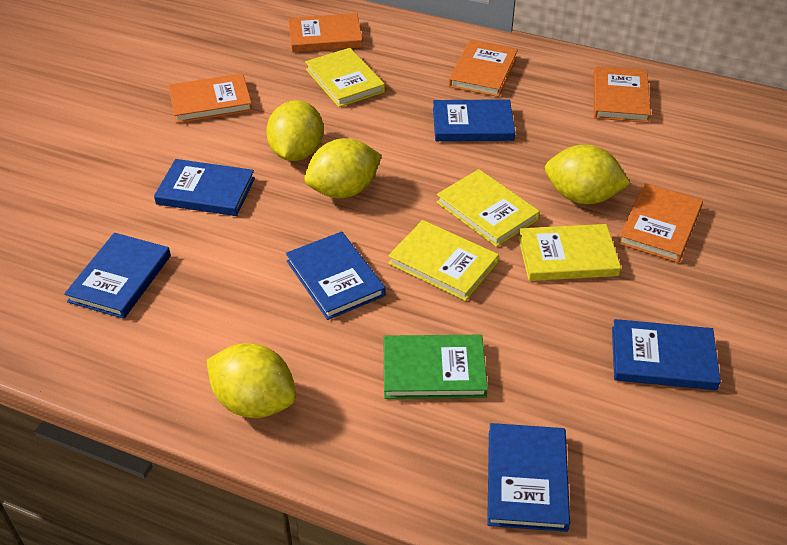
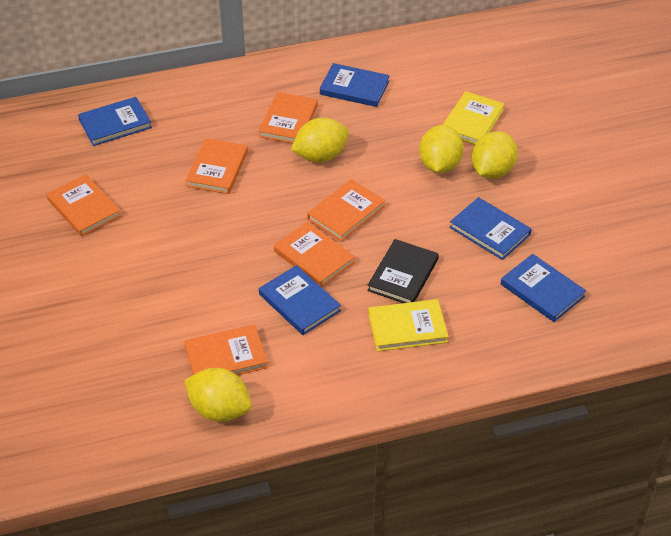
black book: none = 0 -> [367,239,439,303] = 1
blue book: [64,233,171,319] [154,159,255,216] [286,232,385,320] [433,99,515,141] [487,423,570,532] [612,319,721,390] = 6 -> [78,97,152,146] [259,265,341,335] [320,63,390,107] [450,197,532,260] [501,254,586,322] = 5
green book: [384,335,488,399] = 1 -> none = 0
orange book: [168,73,253,123] [289,13,363,52] [449,40,518,97] [593,66,651,123] [618,183,703,263] = 5 -> [47,174,121,237] [184,324,268,375] [186,138,248,194] [259,92,318,144] [274,222,355,287] [307,179,385,242] = 6
yellow book: [305,48,385,107] [388,220,499,301] [436,169,540,247] [518,224,621,281] = 4 -> [368,299,448,352] [443,91,504,144] = 2

